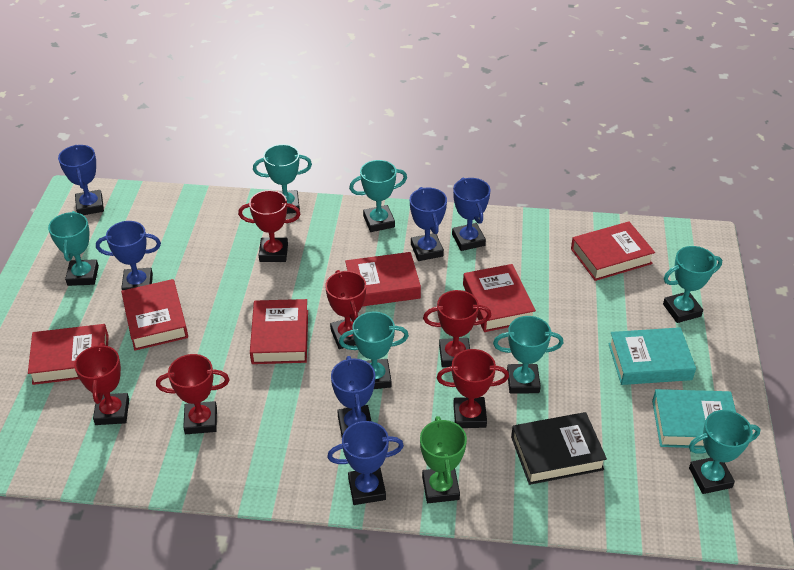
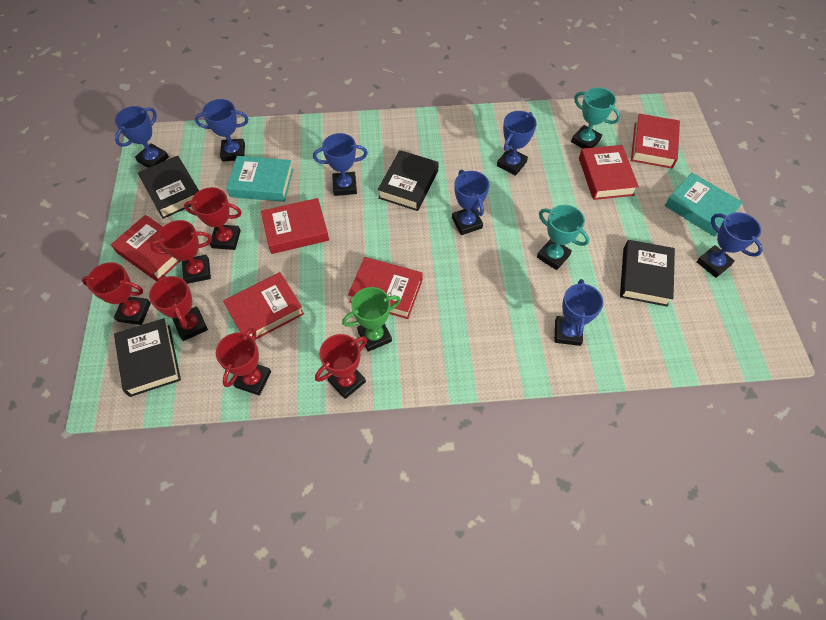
black book: [511,412,607,485] = 1 -> [114,318,181,397] [138,156,199,219] [378,150,439,211] [620,240,675,307] = 4
blue trophy: [58,145,104,215] [96,221,161,290] [327,421,404,505] [331,356,375,436] [410,187,447,261] [452,178,490,251] = 6 -> [115,106,169,168] [195,99,249,161] [313,133,368,196] [452,170,489,235] [497,111,537,176] [555,279,604,346] [697,212,763,278] = 7
turquoise trophy: [48,211,99,286] [253,144,312,214] [339,312,409,389] [349,160,407,232] [493,316,563,394] [663,246,722,323] [689,410,761,494] = 7 -> [537,205,589,270] [571,87,620,148] = 2

